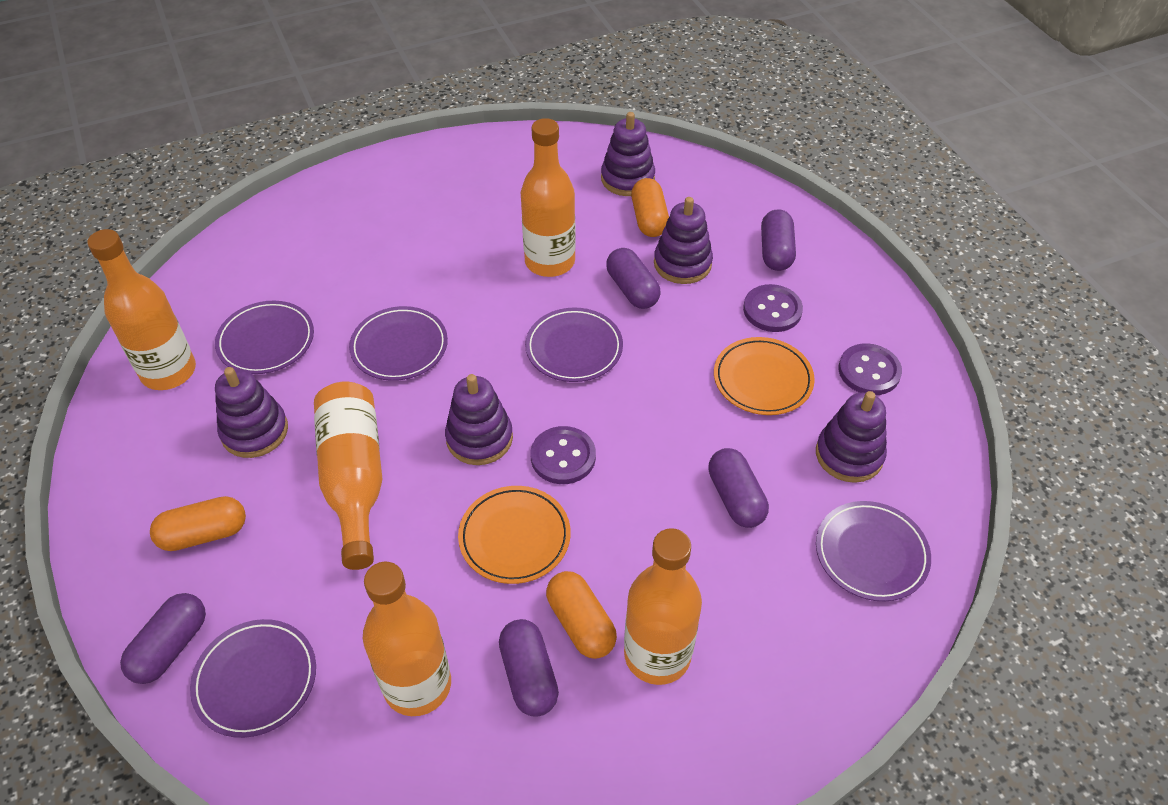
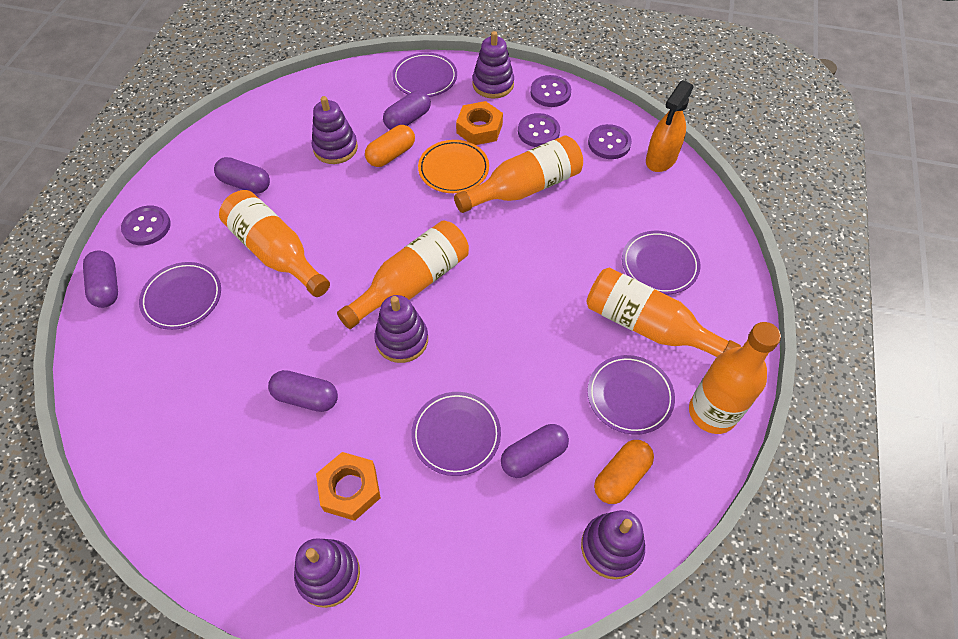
orange capsule: [150,496,246,551] [546,571,617,659] [631,178,669,237] = 3 -> [365,125,415,167] [594,440,654,504] = 2
orange nut: none = 0 -> [316,452,381,521] [456,101,503,145] = 2
orange plate: [458,486,571,584] [714,337,815,415] = 2 -> [418,140,489,193] = 1
orange spray bottle: none = 0 -> [646,80,694,172] = 1
purple button: [531,426,596,484] [743,284,803,332] [838,343,902,395] = 3 -> [121,206,171,245] [518,113,560,147] [531,75,571,107] [588,124,632,159] = 4

